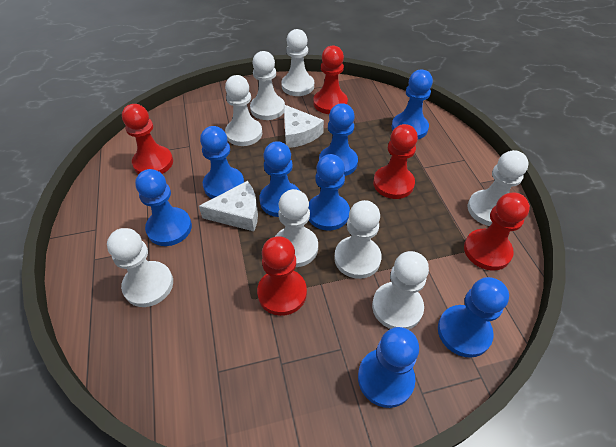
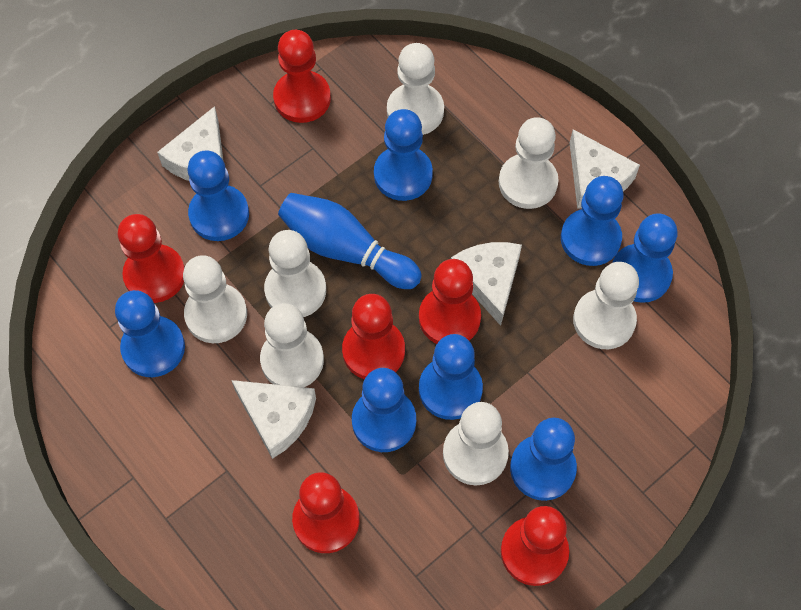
blue bowling pin: none = 0 -> [278,193,422,289] = 1
red pawn: [122,104,173,174] [257,236,307,316] [313,46,348,114] [373,124,418,199] [464,192,530,271] = 5 -> [118,214,185,303] [273,30,331,123] [292,472,360,553] [342,294,405,379] [419,259,481,344] [501,506,569,586] = 6
white cheese: [199,181,258,231] [284,104,324,148] = 2 -> [157,106,223,181] [231,380,316,459] [451,242,522,326] [570,129,640,209] = 4
white pawn: [107,228,173,307] [225,75,262,146] [250,51,285,120] [275,189,318,267] [281,29,314,96] [334,200,382,279] [372,251,429,330] [468,150,529,226] = 8 -> [183,255,247,343] [260,303,324,387] [264,230,326,317] [387,43,444,135] [443,402,509,485] [499,117,558,209] [573,262,639,349] = 7

